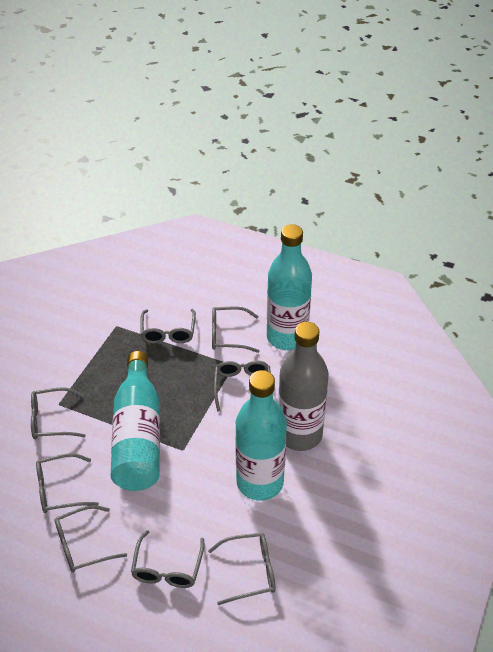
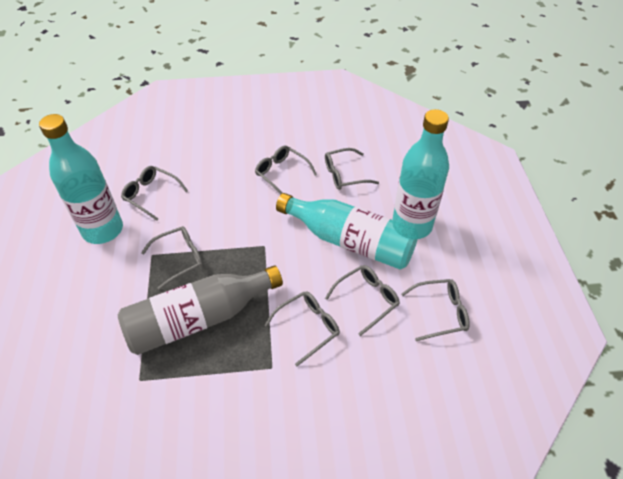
grey glasses: [31,388,86,440] [36,453,99,513] [55,505,127,573] [131,530,204,588] [140,309,196,344] [208,533,275,605] [212,307,259,353] [214,361,271,412] = 8 -> [121,166,188,221] [141,226,203,290] [255,146,317,194] [264,291,340,366] [325,148,379,190] [325,265,400,336] [401,279,470,341] = 7

